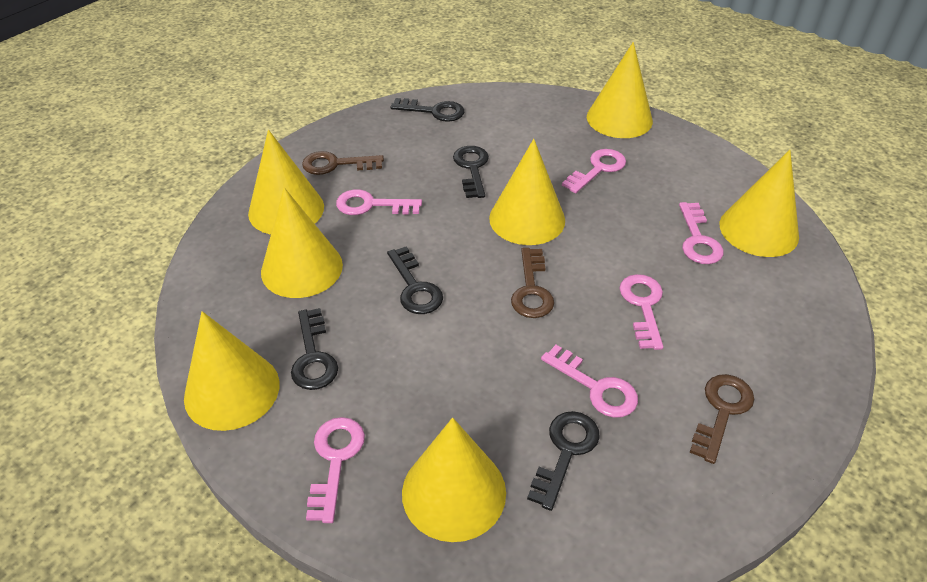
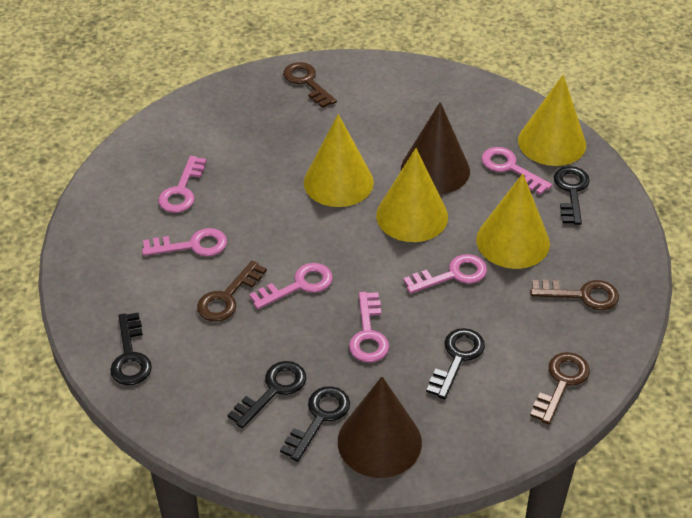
brown cone: none = 0 -> [338,377,422,478] [401,102,470,194] = 2
brown key: [302,151,384,175] [511,248,554,318] [690,374,754,464] = 3 -> [197,260,267,322] [283,62,337,108] [530,280,619,310] [530,352,590,425] = 4
yellow cone: [184,311,280,431] [248,130,324,235] [261,187,343,298] [402,418,506,542] [489,139,565,245] [587,42,653,138] [720,150,799,257] = 7 -> [304,114,374,207] [376,148,448,242] [476,174,550,269] [518,75,586,166] = 4

